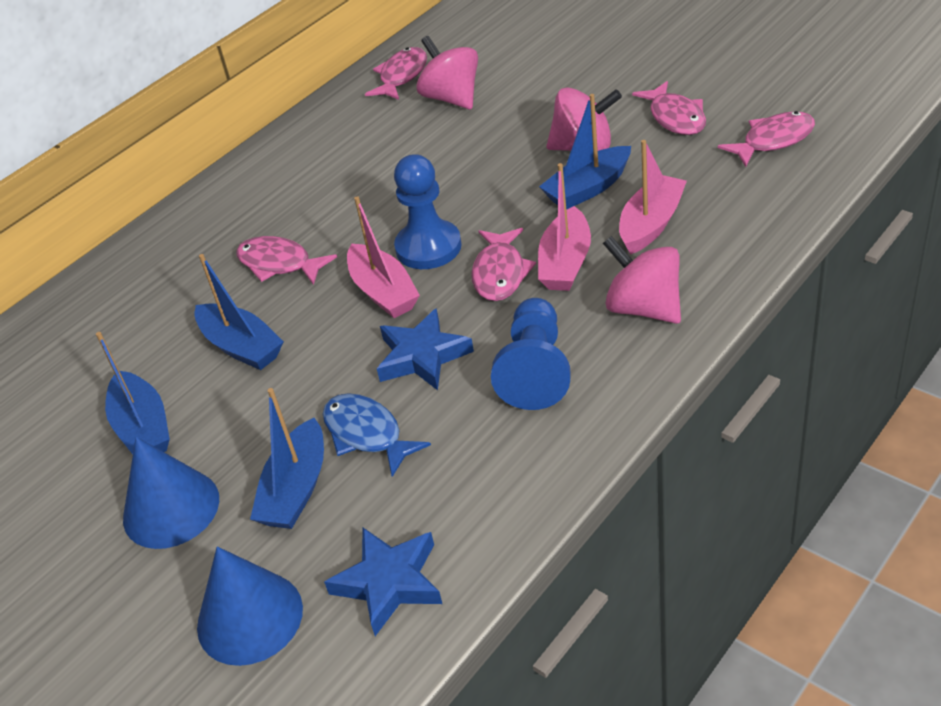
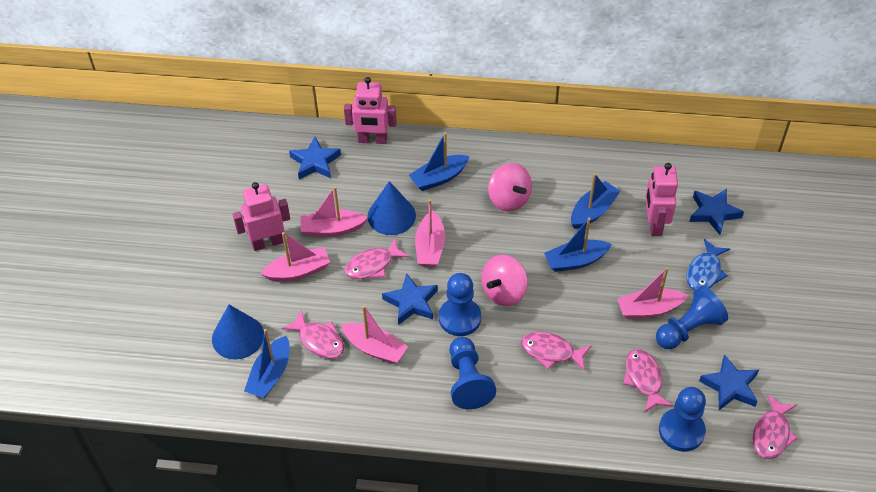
blue pawn: [394,154,462,269] [491,298,571,410] = 2 -> [439,273,481,336] [449,337,496,409] [656,286,728,349] [659,387,706,452] = 4
blue star: [324,528,442,636] [377,308,474,390] = 2 -> [289,137,341,180] [382,273,438,325] [689,189,744,235] [699,354,759,410] = 4
pink boat: [347,196,420,318] [538,163,591,291] [619,140,687,255] = 3 -> [261,232,330,281] [300,186,368,236] [341,305,408,364] [415,199,445,267] [617,267,688,319] = 5
pink robot: none = 0 -> [233,182,290,251] [344,77,396,144] [645,163,678,236] = 3
pink spinning top: [416,36,478,109] [546,87,622,151] [603,236,681,324] = 3 -> [481,255,528,306] [488,163,532,212] = 2

